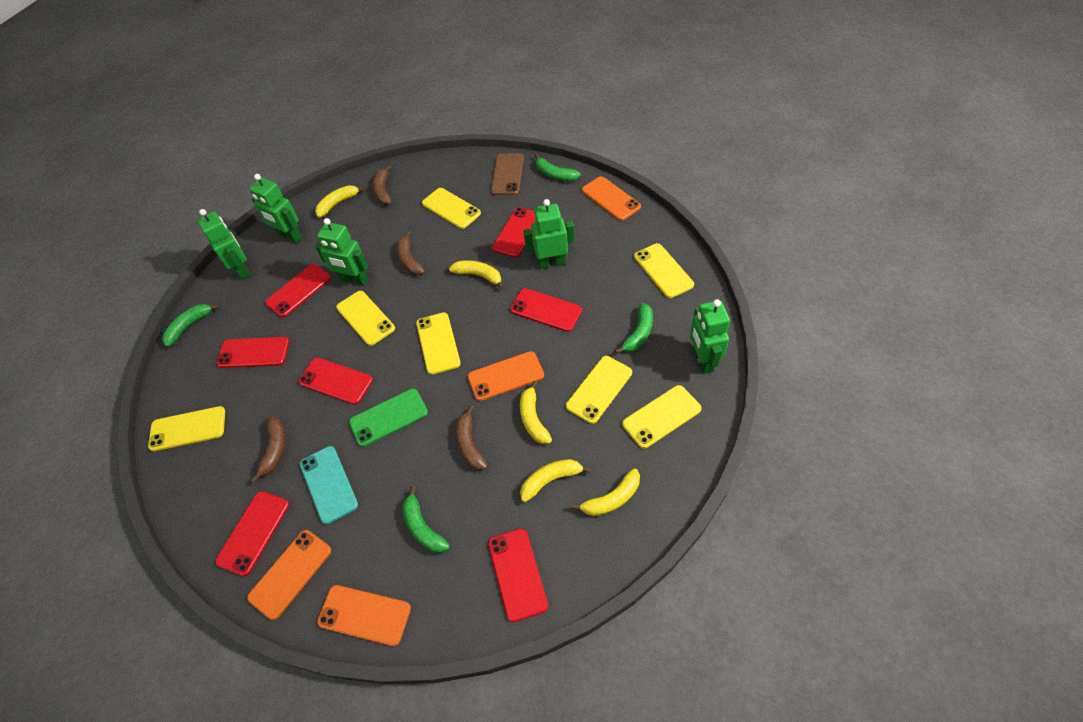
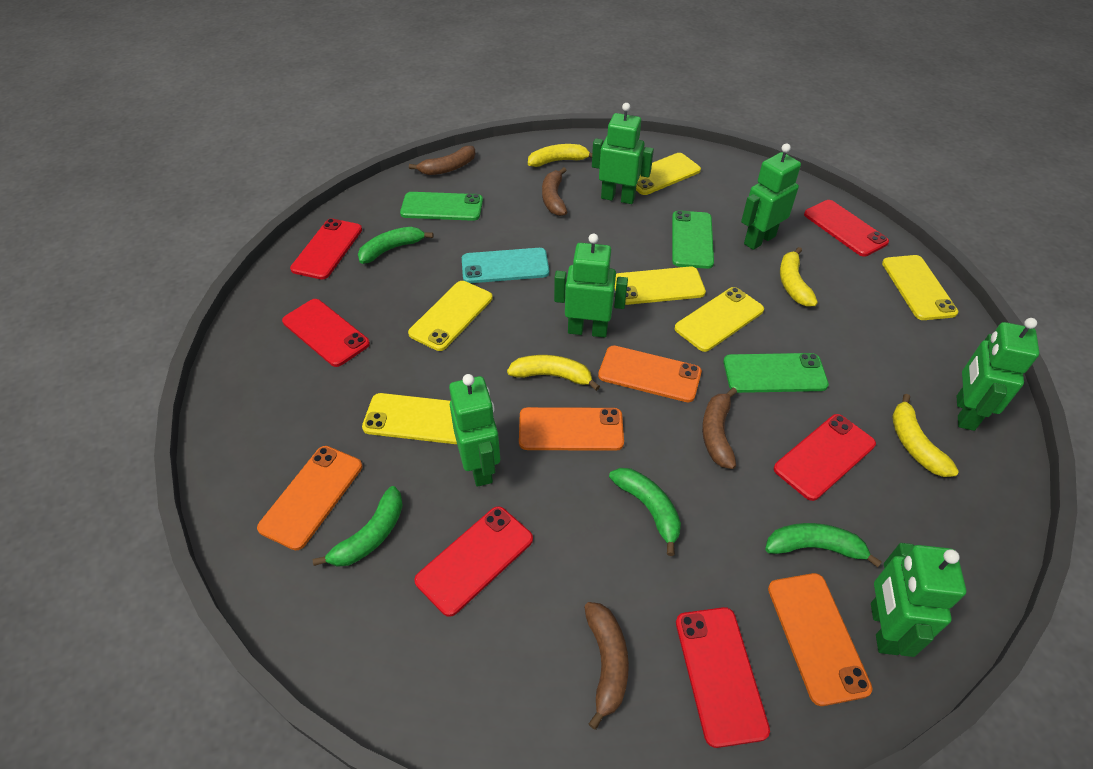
brown phone: [491,153,524,195] = 1 -> none = 0
green phone: [349,388,428,447] = 1 -> [400,192,483,221] [672,210,714,269] [723,353,829,393] = 3
green robot: [197,209,251,280] [249,174,302,243] [315,218,368,286] [523,199,575,270] [690,299,730,374] = 5 -> [449,374,500,487] [554,234,628,338] [592,103,654,204] [741,144,801,250] [871,543,966,657] [957,318,1039,431] = 6
red phone: [215,491,289,576] [216,337,290,368] [265,264,331,317] [298,357,373,405] [488,528,548,622] [492,207,535,258] [510,288,582,332] = 7 -> [282,299,370,367] [290,218,362,280] [414,506,533,617] [676,607,770,748] [774,414,876,501] [804,200,889,257] = 6
yellow banana: [315,185,365,218] [449,260,504,289] [520,381,552,444] [520,459,591,502] [571,468,640,516] = 5 -> [507,355,600,391] [528,144,592,167] [780,247,818,307] [892,394,959,477] = 4
yellow phone: [148,406,225,451] [336,291,395,346] [416,312,461,375] [422,188,481,229] [566,356,632,424] [622,385,702,449] [634,243,694,298] = 7 -> [362,393,457,444] [408,281,493,351] [615,266,706,305] [636,153,701,195] [675,287,764,352] [882,255,958,320] = 6

